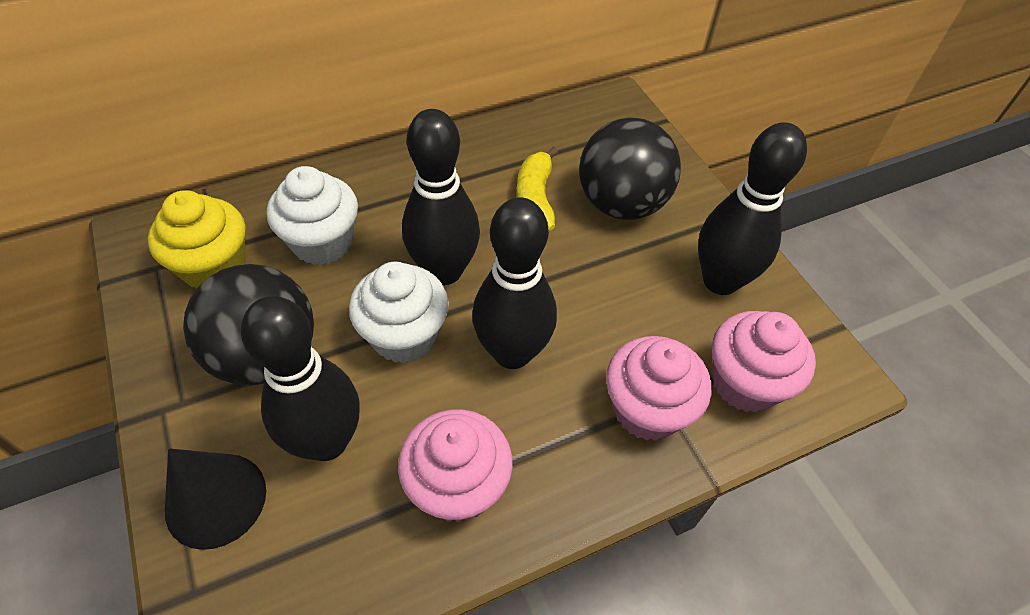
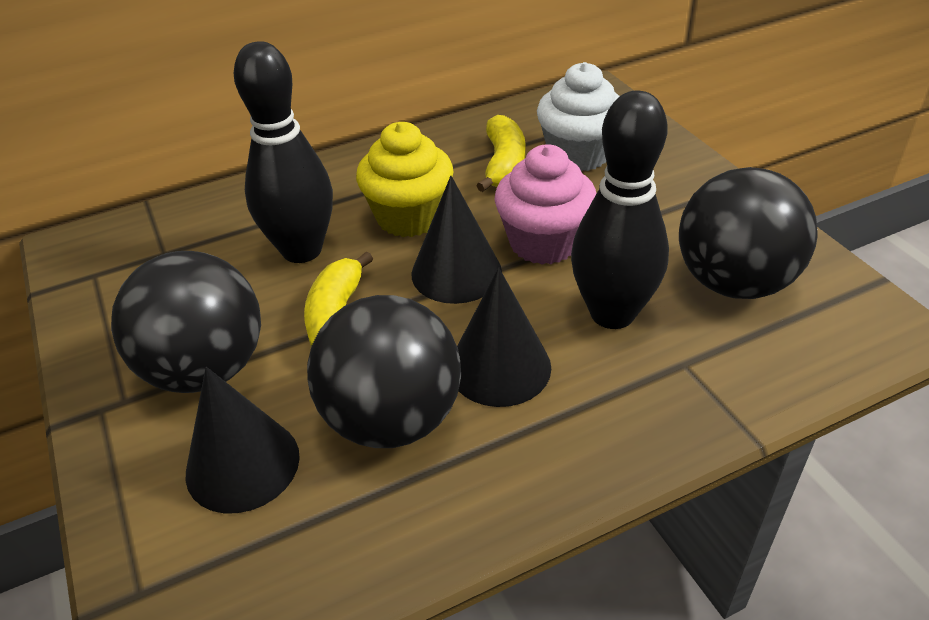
black ball: [183,264,314,386] [579,117,681,220] = 2 -> [111,251,261,393] [307,295,461,448] [679,167,818,299] = 3
black bowling pin: [241,296,360,461] [402,109,480,285] [472,197,557,369] [698,123,807,295] = 4 -> [234,41,333,263] [571,91,669,329] = 2
black cone: [165,448,266,550] = 1 -> [186,367,300,513] [411,176,502,304] [457,268,551,407] = 3
pink cupcake: [398,409,513,523] [606,336,711,441] [712,311,816,413] = 3 -> [494,144,597,264] = 1
white cupcake: [267,166,358,265] [349,262,449,363] = 2 -> [537,62,619,171] = 1
yellow banana: [517,147,558,231] = 1 -> [304,252,373,346] [476,115,526,192] = 2

